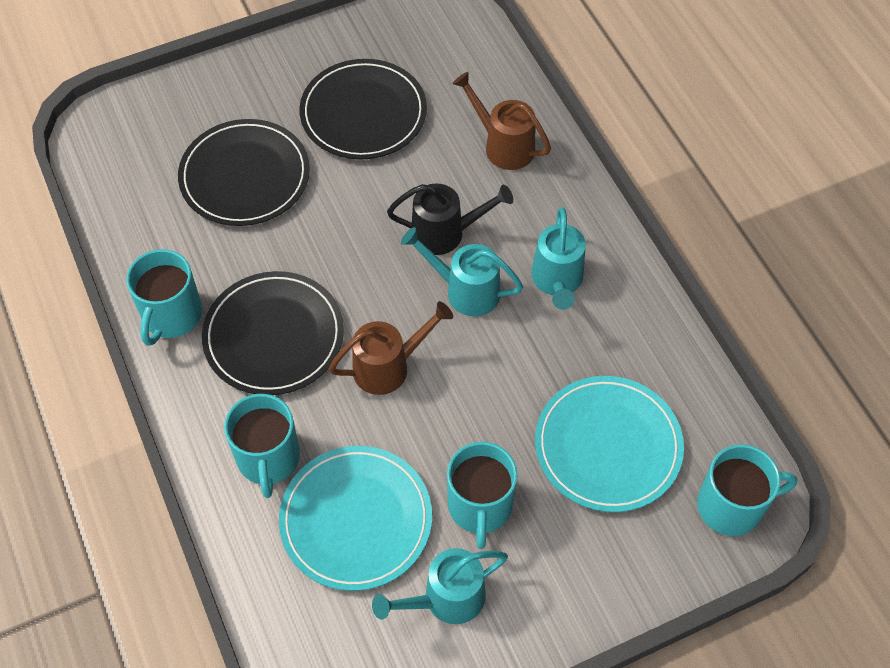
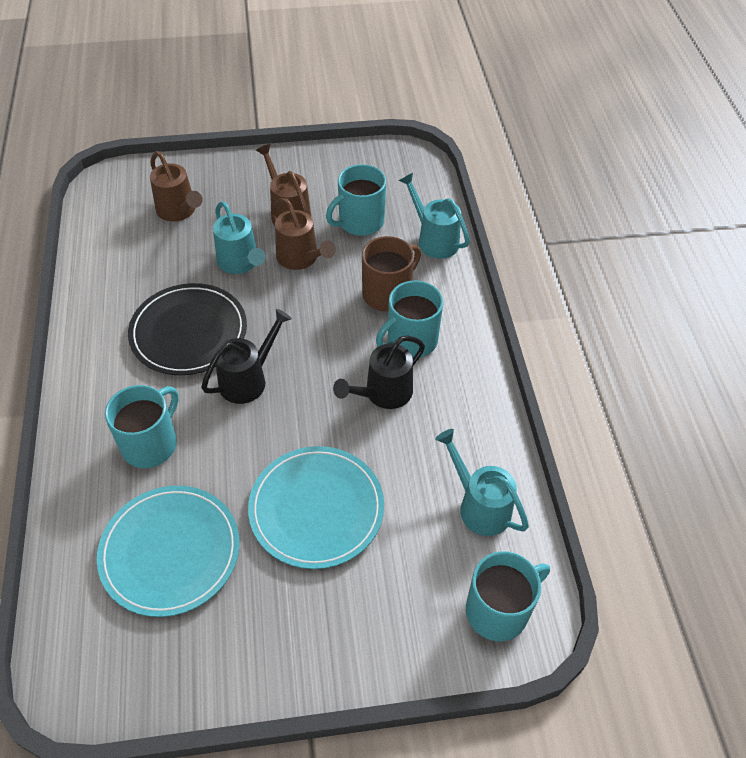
black plate: [178,119,310,226] [202,271,344,395] [299,59,427,160] = 3 -> [128,283,247,375] = 1
black watering can: [387,183,513,255] = 1 -> [202,309,292,404] [333,336,425,409] = 2
brown mug: none = 0 -> [362,236,421,311] = 1
brown watering can: [329,301,453,395] [452,72,551,170] = 2 -> [150,151,203,222] [256,144,311,225] [271,198,336,270] = 3

